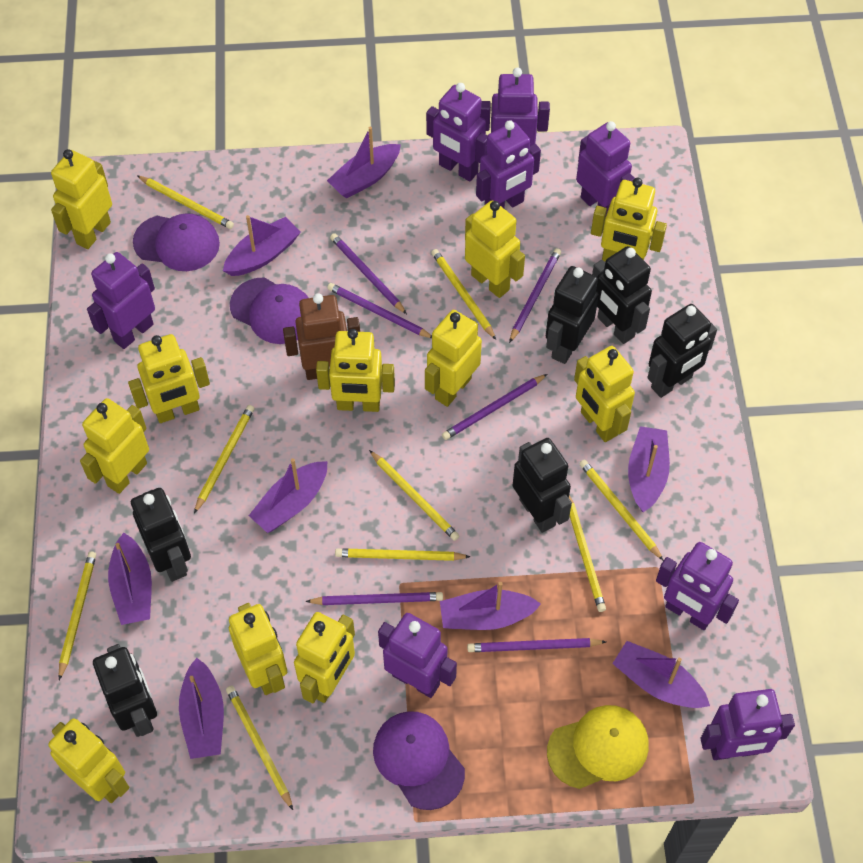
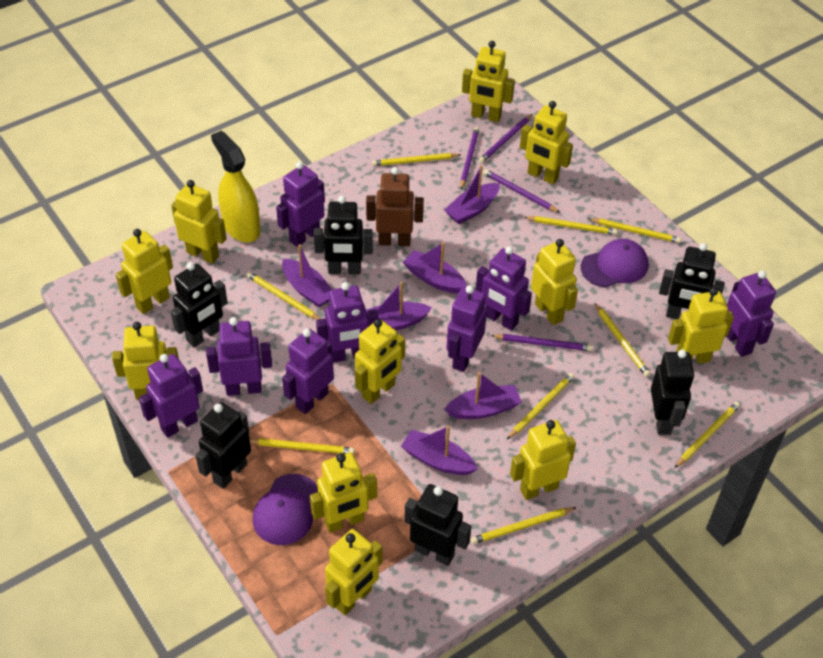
purple boat: [108,533,152,625] [179,658,224,759] [223,215,301,276] [249,458,328,533] [327,127,401,198] [440,582,541,630] [612,641,710,708] [628,426,670,512] = 8 -> [282,245,332,307] [366,282,432,330] [401,426,478,475] [403,242,467,294] [444,165,500,224] [444,372,522,419] = 6
purple cap: [133,213,220,271] [230,277,309,344] [373,711,465,810] = 3 -> [253,474,318,545] [581,239,648,287] = 2
purple pencil: [306,592,443,605] [327,283,432,338] [330,233,407,314] [442,374,547,440] [467,638,606,652] [509,248,561,343] = 6 -> [460,127,480,190] [479,114,532,163] [483,169,560,213] [490,334,593,351] = 4
yellow cap: [547,705,649,789] = 1 -> none = 0
yellow spray bottle: none = 0 -> [211,131,261,243] = 1

